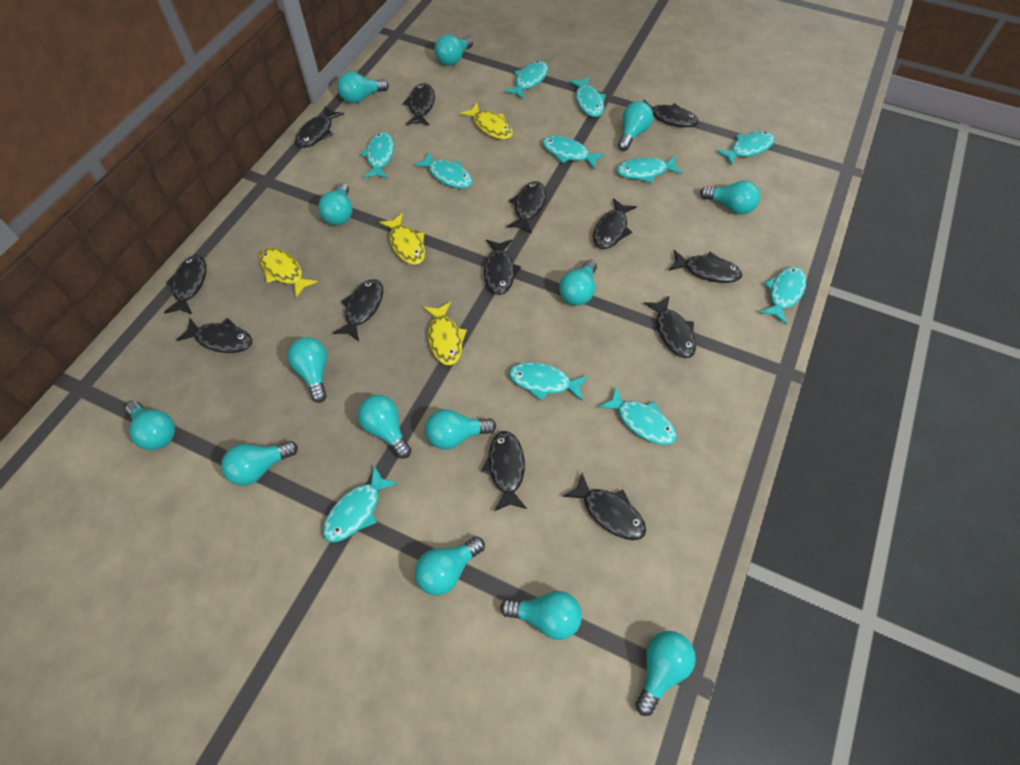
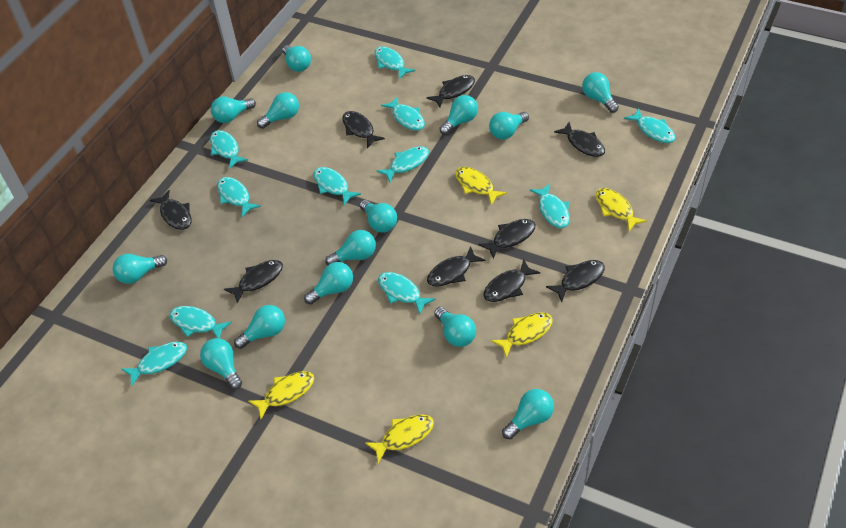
black fish: [164,255,206,314] [176,318,252,353] [295,106,344,148] [333,279,383,341] [403,83,435,126] [481,431,527,511] [484,239,521,295] [507,181,546,233] [563,473,646,540] [593,198,637,249] [643,100,699,127] [644,295,696,358] [669,250,742,283] = 13 -> [150,190,191,230] [224,260,283,304] [342,111,385,148] [426,75,475,108] [427,246,485,287] [479,219,536,259] [484,259,540,302] [546,260,605,302] [554,122,605,157] = 9
yellow fish: [259,248,318,298] [379,213,425,265] [423,302,467,365] [460,103,513,139] = 4 -> [248,371,314,419] [365,415,434,464] [455,167,507,206] [491,312,553,358] [596,188,647,231] = 5

